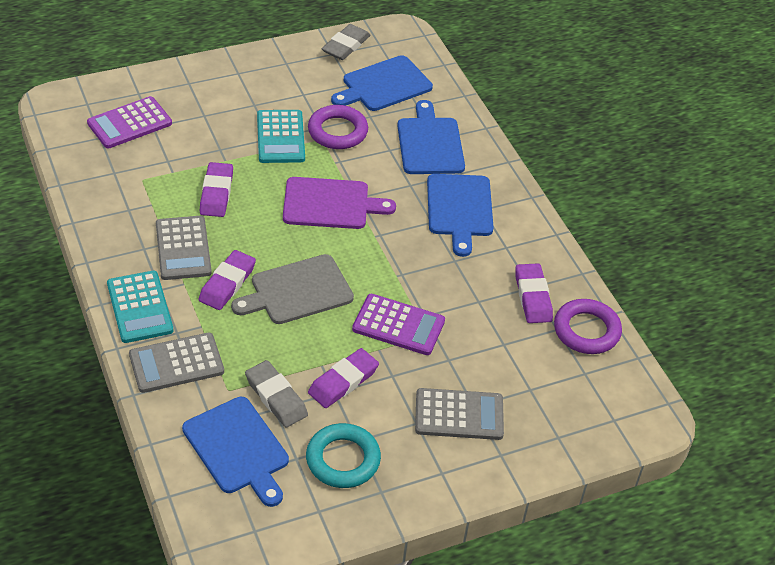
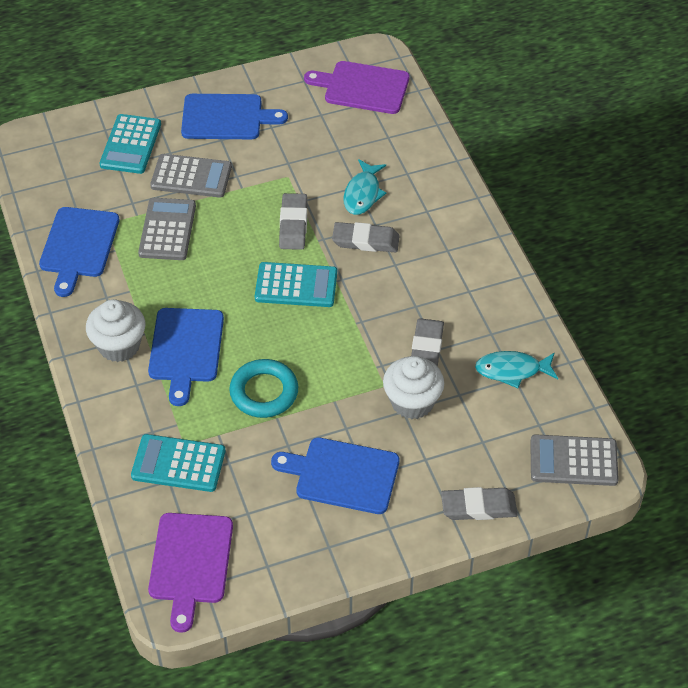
grey cutting board: [231,254,354,324] = 1 -> none = 0
grey eraser: [245,360,308,427] [322,24,371,60] = 2 -> [279,193,308,250] [332,222,400,253] [411,318,444,366] [441,487,517,520] = 4
purple calculator: [87,96,172,149] [352,294,445,355] = 2 -> none = 0
purple cutting board: [283,177,396,229] = 1 -> [148,513,233,633] [304,61,409,114] = 2
purple eraser: [198,250,256,310] [200,162,233,217] [308,348,379,408] [515,263,553,323] = 4 -> none = 0
purple ring: [308,105,368,149] [554,299,622,354] = 2 -> none = 0
turquoise calculator: [107,271,173,343] [257,110,305,163] = 2 -> [99,114,161,174] [131,434,225,492] [255,262,337,307] = 3
turquoise fish: none = 0 -> [344,159,386,215] [475,351,558,388] = 2
white cupcake: none = 0 -> [86,299,145,362] [383,356,444,419] = 2

